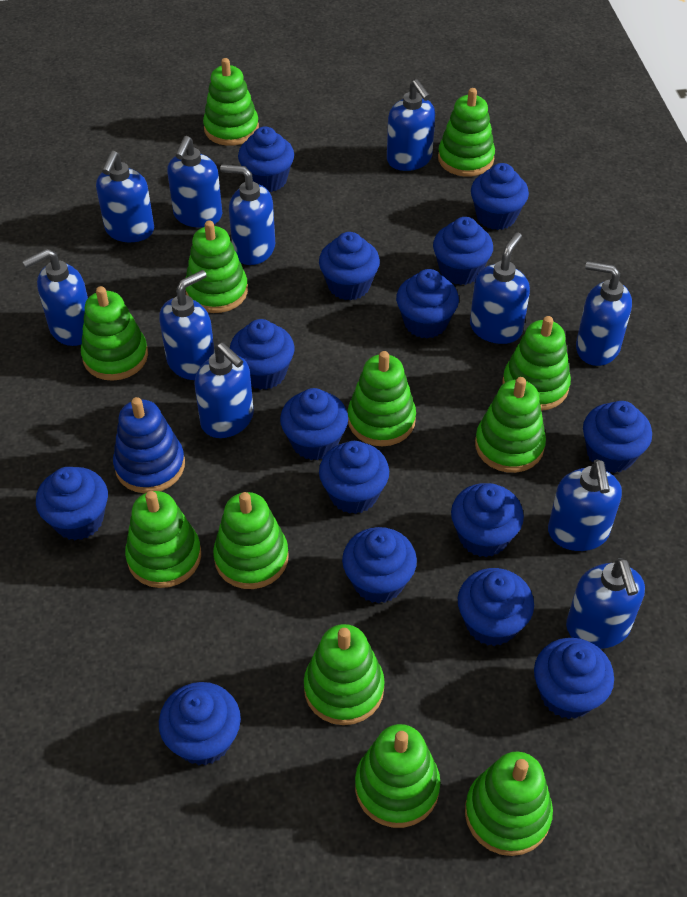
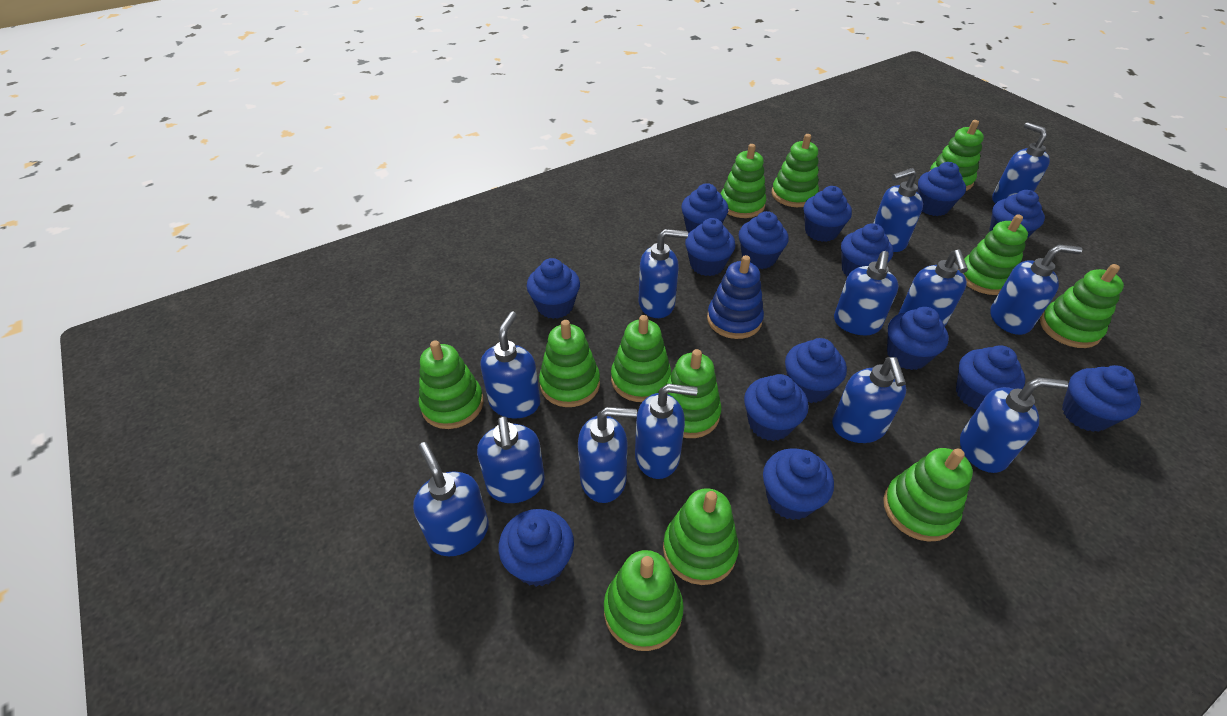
blue soap dispenser: [22,249,88,346] [96,151,154,242] [159,270,215,380] [167,136,222,227] [195,343,254,438] [220,164,275,265] [387,79,435,171] [470,232,530,344] [548,459,622,551] [566,558,645,649] [576,261,632,366] = 11 -> [413,442,489,556] [477,416,545,503] [480,311,540,418] [578,407,637,503] [635,384,698,479] [639,229,688,318] [832,357,906,443] [834,251,899,335] [874,168,923,252] [899,250,968,327] [960,377,1068,473] [990,245,1083,335] [992,122,1050,204] = 13

